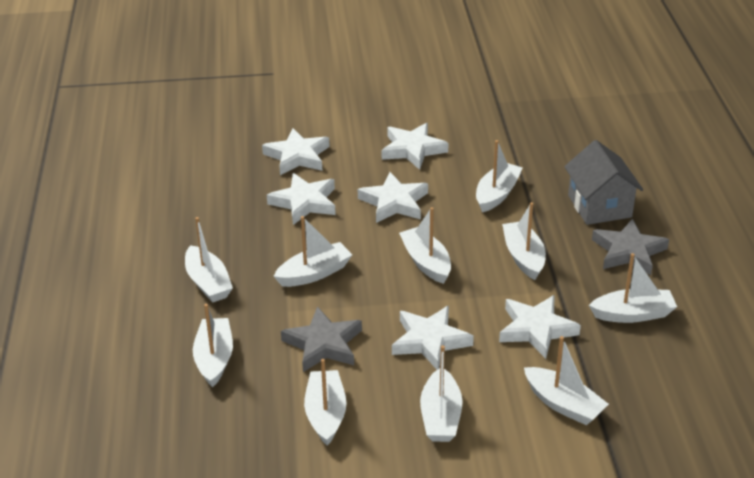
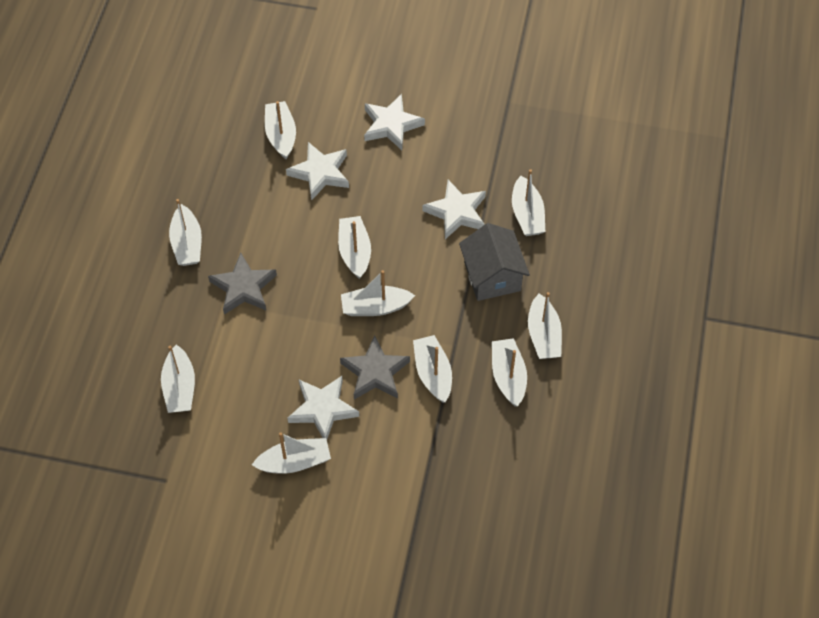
white star: [262,128,330,175] [267,173,336,225] [358,172,428,223] [382,123,448,170] [392,306,474,370] [499,295,581,359] = 6 -> [286,142,349,200] [287,376,359,439] [364,94,425,150] [423,180,486,239] = 4

